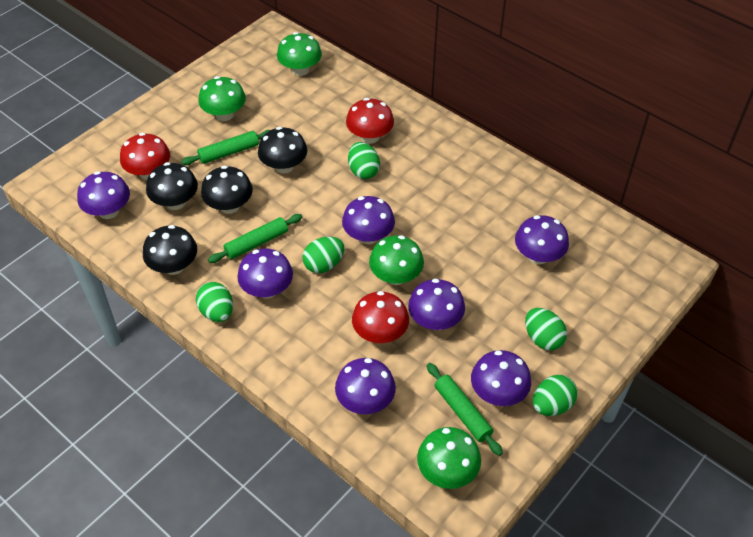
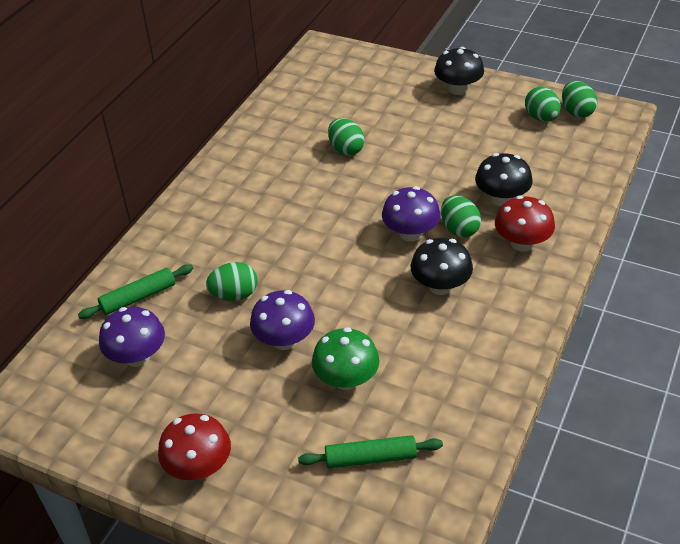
black mushroom: [143,225,197,275] [146,162,198,210] [201,166,253,214] [258,127,307,174] = 4 -> [411,238,473,295] [434,47,484,95] [475,153,533,206] = 3
green mushroom: [198,76,246,121] [277,32,322,76] [369,235,424,285] [417,427,481,489] = 4 -> [312,327,380,390] = 1
green rolling pin: [181,130,270,165] [208,214,302,263] [427,363,503,456] = 3 -> [78,264,193,319] [298,435,443,469] = 2
purple mushroom: [77,171,130,219] [237,248,293,298] [335,358,396,414] [342,196,395,244] [408,279,465,330] [471,350,531,406] [515,215,569,264] = 7 -> [99,307,165,367] [250,290,315,350] [382,186,441,242] = 3
red mushroom: [120,133,170,180] [346,98,394,144] [352,291,409,343] = 3 -> [158,413,231,480] [495,196,555,252] = 2

